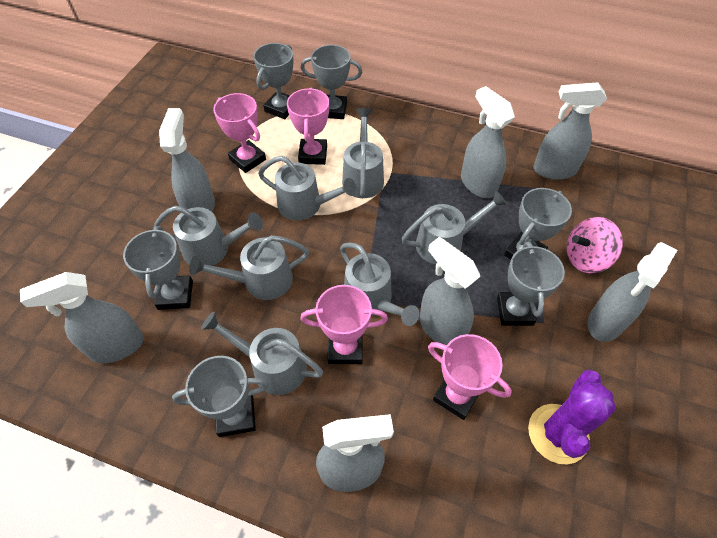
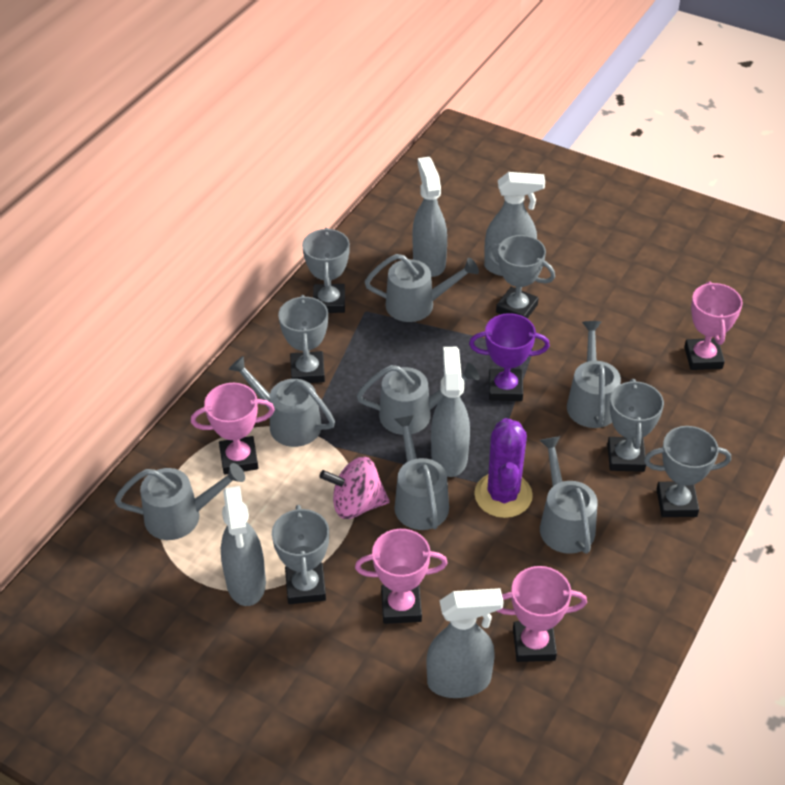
grey spray bottle: [20,272,144,363] [159,108,215,212] [316,414,394,492] [420,237,480,345] [461,86,515,198] [534,82,607,180] [588,242,677,342] = 7 -> [221,486,266,606] [413,157,447,277] [427,588,504,698] [431,347,470,477] [484,172,545,276] = 5
purple trophy: none = 0 -> [469,313,550,401] = 1

